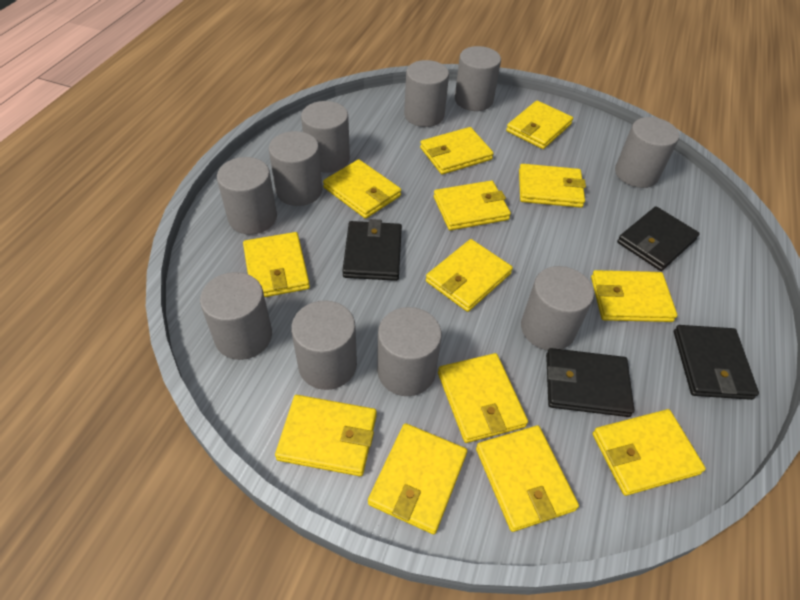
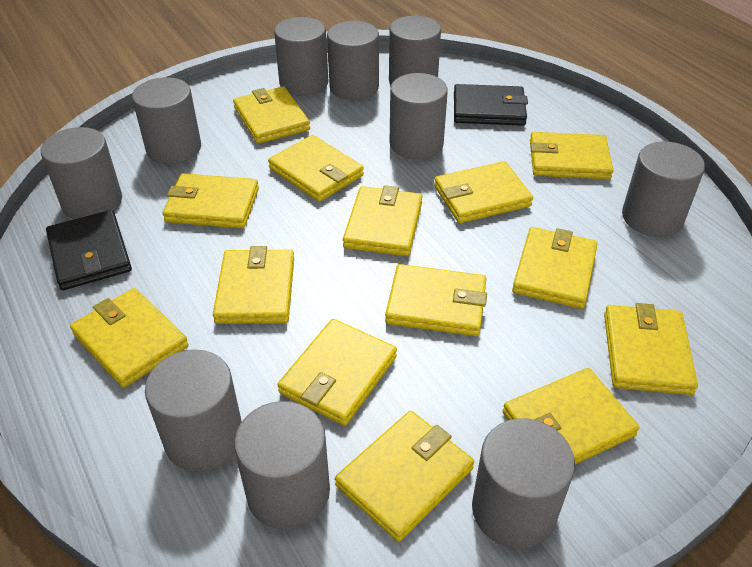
black wallet: [342,219,402,281] [546,348,634,417] [617,206,700,271] [674,325,759,400] = 4 -> [46,210,132,290] [454,84,528,126] = 2
yellow wallet: [243,232,310,297] [275,395,377,476] [323,159,401,219] [368,423,467,534] [420,127,494,174] [426,239,513,312] [434,180,511,230] [438,353,528,443] [476,425,579,532] [506,101,573,149] [519,164,586,208] [591,270,677,322] [593,409,706,496] = 13 -> [70,288,189,388] [162,173,259,228] [213,246,294,324] [233,86,310,144] [268,135,364,202] [277,319,397,426] [335,411,474,542] [343,185,422,256] [385,264,487,336] [434,161,533,223] [503,368,639,464] [512,227,598,309] [530,132,613,180] [604,303,698,395] = 14

